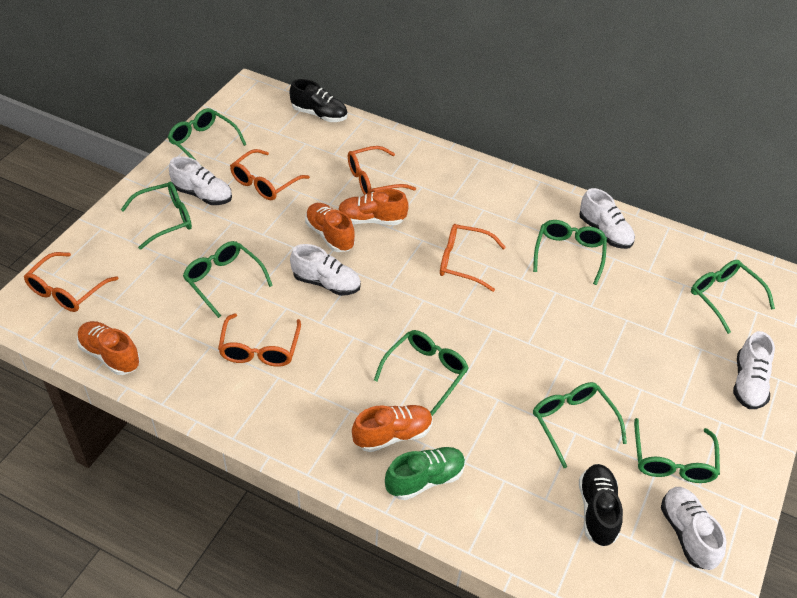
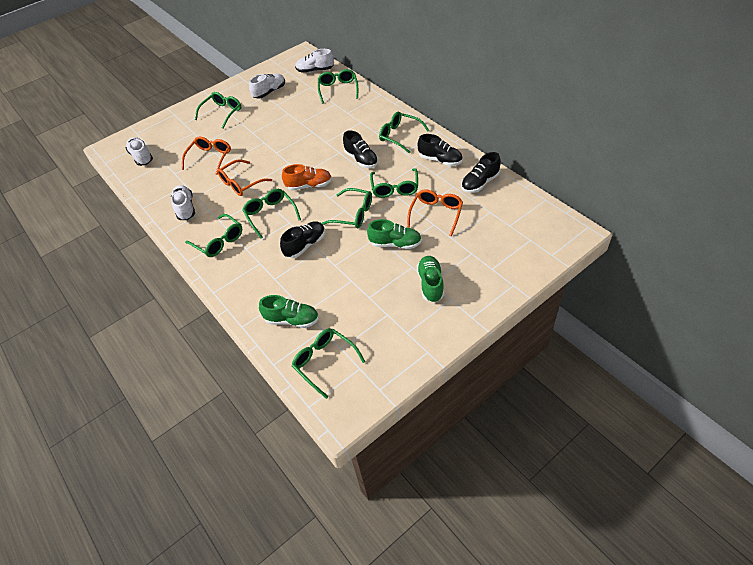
black shoe: [289,79,348,122] [579,464,623,547] = 2 -> [280,221,325,258] [343,130,378,168] [418,134,463,166] [461,152,501,193] = 4
green shoe: [385,447,465,500] = 1 -> [259,295,319,328] [367,219,422,249] [417,256,444,303] = 3
orange glasses: [24,252,119,312] [218,313,301,367] [230,149,310,200] [348,146,416,195] [440,224,506,292] = 5 -> [182,137,231,175] [217,159,272,196] [407,189,463,236] = 3
orange shoe: [77,321,140,375] [305,203,355,252] [338,188,409,225] [352,405,433,452] = 4 -> [282,164,332,191] = 1
white shoe: [169,156,232,205] [290,244,361,296] [579,188,635,249] [661,487,727,570] [733,331,775,409] = 5 -> [126,137,153,166] [171,185,195,220] [249,74,285,99] [295,49,334,73] = 4

